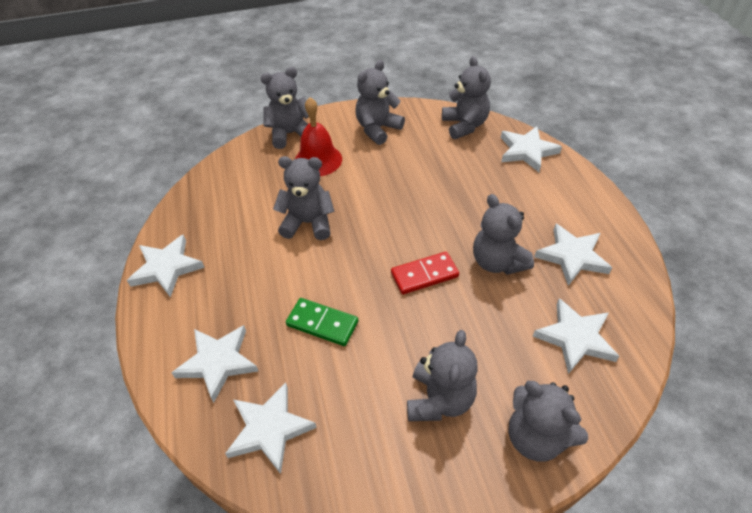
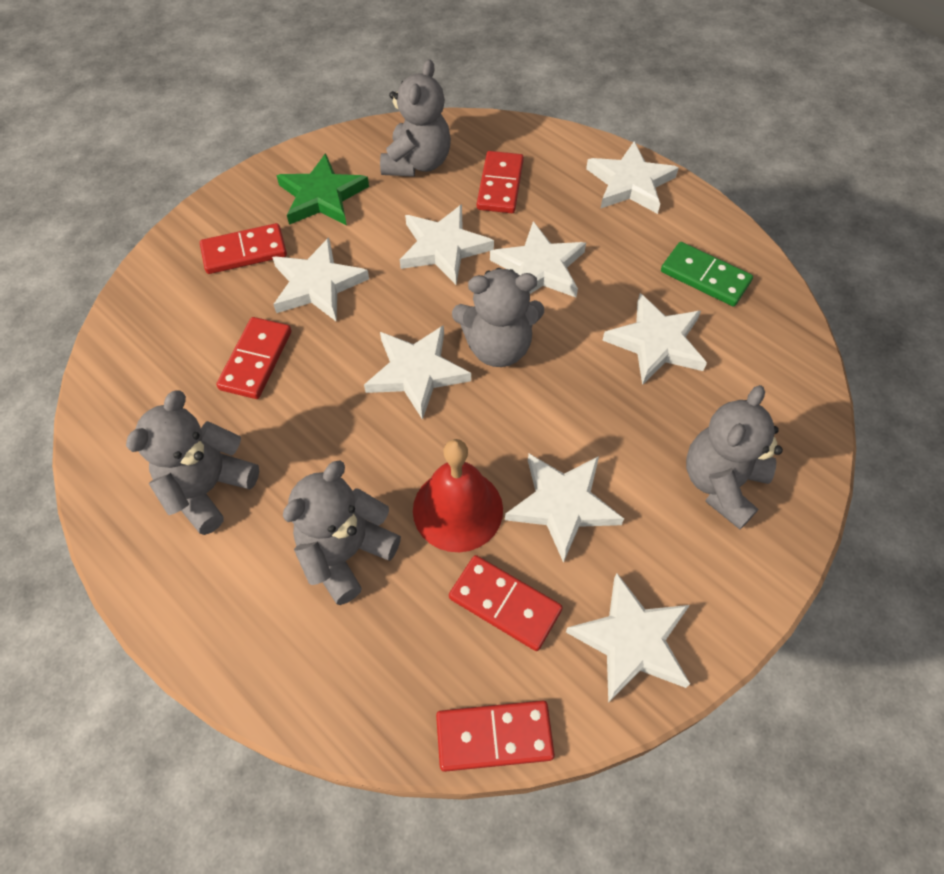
green star: none = 0 -> [276,153,369,225] = 1
grey teddy bear: [261,67,309,149] [273,156,334,240] [355,60,405,145] [407,330,478,421] [442,56,491,139] [473,194,534,275] [508,381,588,462] = 7 -> [126,391,259,535] [283,460,401,605] [380,59,451,177] [452,268,544,367] [686,385,783,529] = 5
red domino: [391,252,459,294] = 1 -> [200,223,287,274] [216,317,292,399] [436,701,555,772] [449,555,563,651] [477,151,524,213] = 5
white star: [127,235,205,297] [171,325,258,403] [225,383,317,474] [501,126,562,172] [533,298,619,374] [534,224,612,286] = 6 -> [272,237,369,322] [364,325,471,420] [400,204,494,285] [490,221,586,297] [505,454,624,563] [566,573,690,703] [586,142,679,214] [602,293,707,385] = 8

